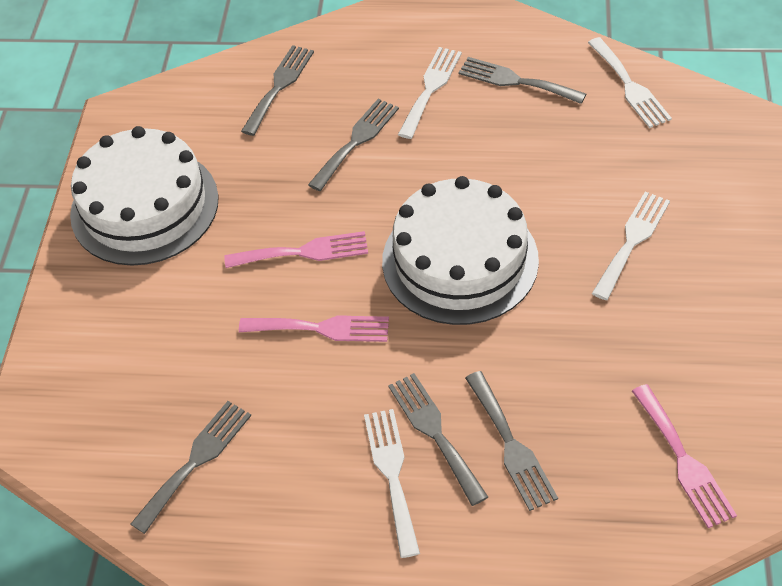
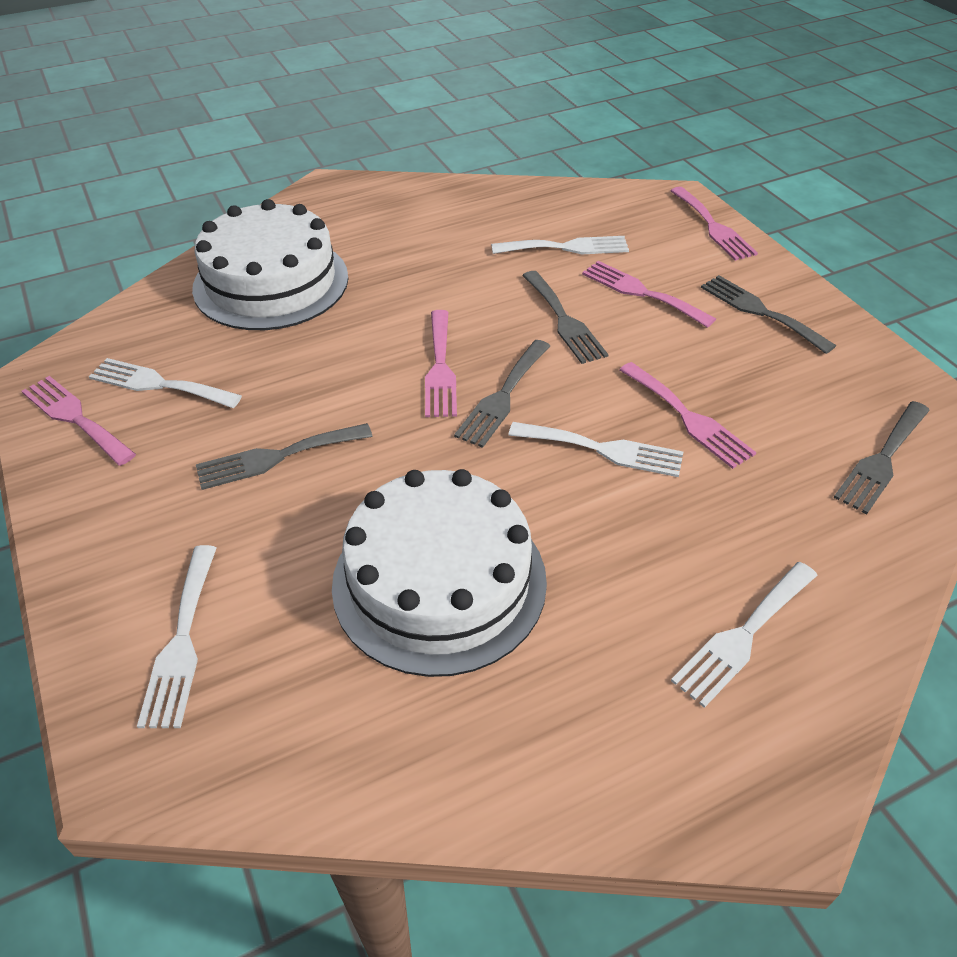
grey fork: [131,401,251,534] [241,45,314,136] [308,99,399,191] [388,373,488,506] [459,57,586,104] [465,371,558,511] = 6 -> [196,423,373,490] [454,340,550,448] [522,271,608,364] [701,275,836,354] [834,401,930,514] = 5
pink fork: [224,231,368,268] [239,315,389,342] [632,384,737,528] = 3 -> [22,376,136,466] [425,310,457,417] [582,261,716,328] [620,362,757,469] [670,187,758,261] = 5
white fork: [364,409,420,558] [398,47,462,139] [588,37,672,128] [592,192,670,300] = 4 -> [89,358,242,408] [137,545,217,728] [491,236,629,254] [509,422,683,477] [671,562,818,708] = 5

